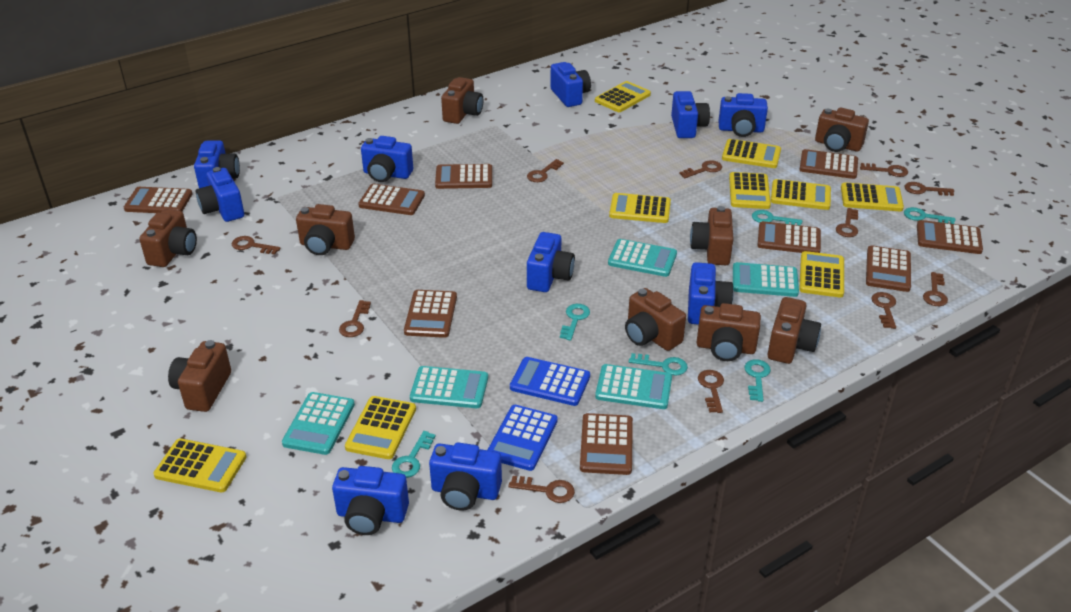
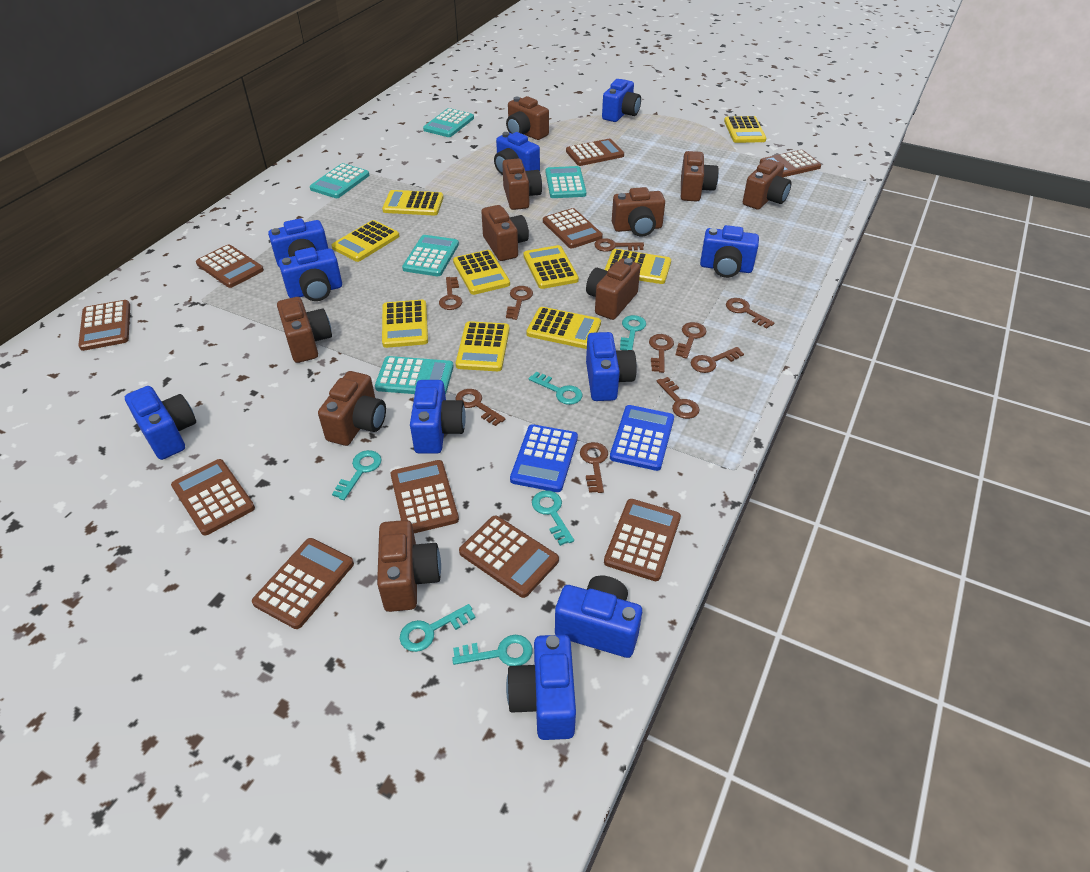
brown calculator: [124,187,193,213] [358,184,425,215] [404,290,457,338] [435,164,492,189] [580,413,633,475] [757,221,821,253] [799,149,858,179] [866,245,911,292] [917,220,983,254] = 9 -> [78,300,130,351] [171,459,255,536] [196,244,264,288] [252,538,354,629] [391,460,459,533] [459,516,559,598] [543,208,603,248] [566,139,624,166] [604,499,681,581] [760,150,821,177] = 10
brown camera: [139,209,197,267] [168,340,231,412] [296,204,355,255] [441,77,483,124] [625,288,686,351] [690,206,733,265] [696,303,761,361] [768,297,821,364] [815,107,869,152] = 9 -> [277,297,332,363] [318,371,386,446] [377,520,441,612] [481,205,529,261] [502,158,542,210] [506,96,549,140] [586,258,640,320] [612,187,665,237] [681,151,719,201] [743,159,792,210] = 10
brown key: [232,236,281,255] [339,300,371,337] [509,476,575,503] [527,159,564,182] [679,160,722,178] [698,370,724,413] [836,208,858,237] [860,163,908,177] [871,292,896,329] [905,182,954,196] [923,272,948,306] = 11 -> [439,277,463,310] [455,389,505,426] [506,286,533,320] [580,442,608,493] [594,238,644,252] [649,334,674,373] [657,377,699,419] [676,322,707,359] [691,347,744,373] [726,298,775,329] = 10

